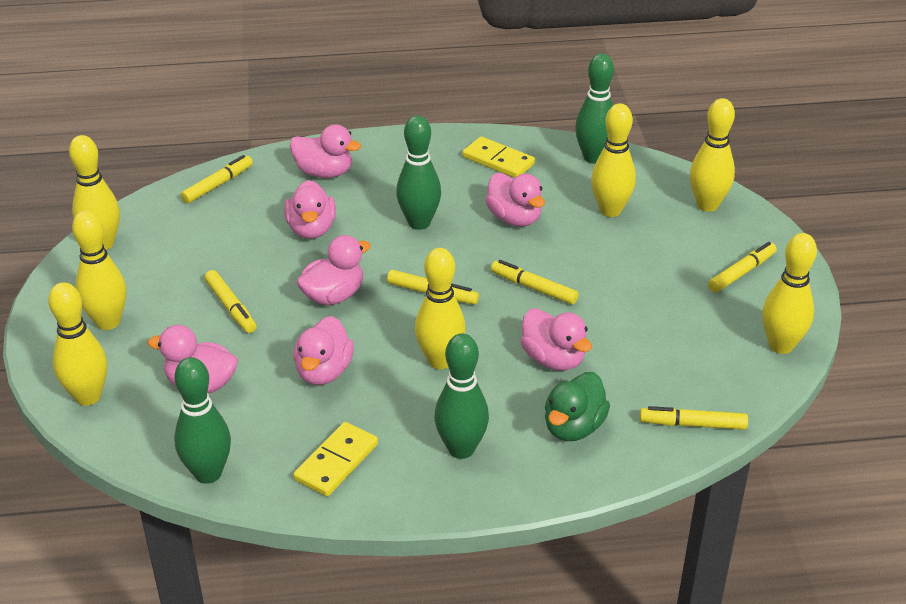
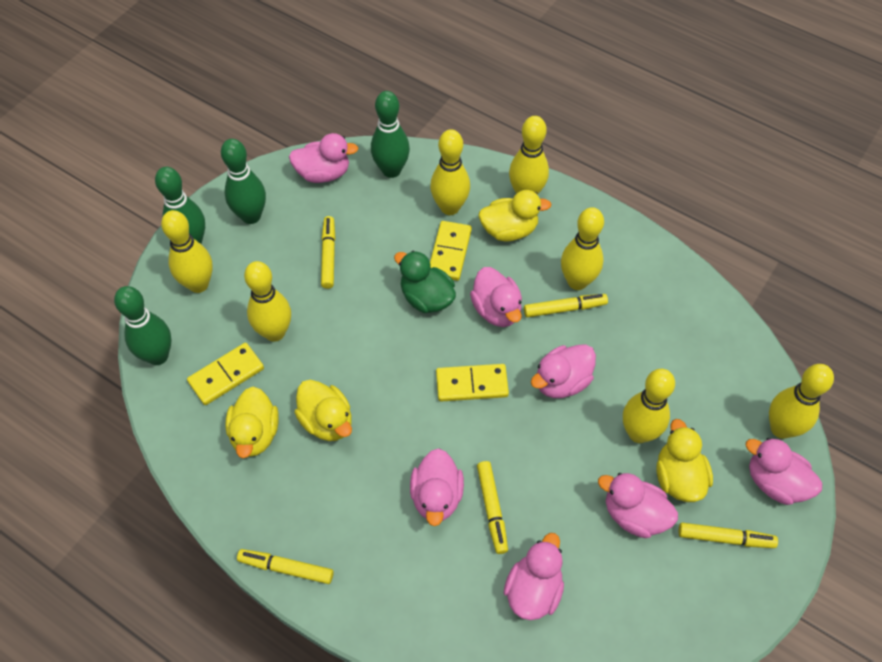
yellow domino: [293,422,378,496] [462,137,535,178] = 2 -> [187,343,264,405] [430,221,472,281] [436,364,509,402] = 3
yellow duck: none = 0 -> [225,386,279,458] [294,380,352,441] [478,190,551,241] [657,419,713,502] = 4
yellow marker: [181,155,253,204] [205,270,256,333] [387,270,479,305] [491,260,579,305] [640,406,748,430] [708,242,777,292] = 6 -> [237,549,334,584] [321,216,336,289] [477,461,508,554] [524,294,608,317] [678,523,778,548] = 5

